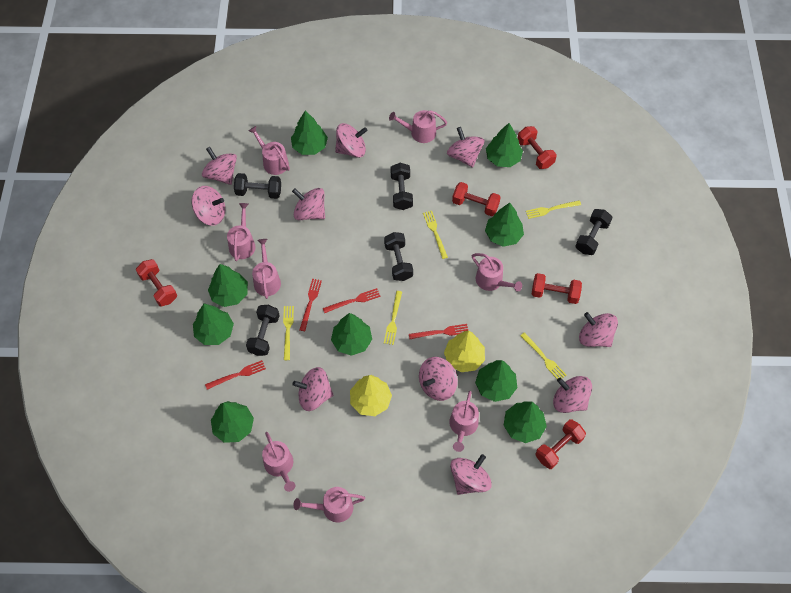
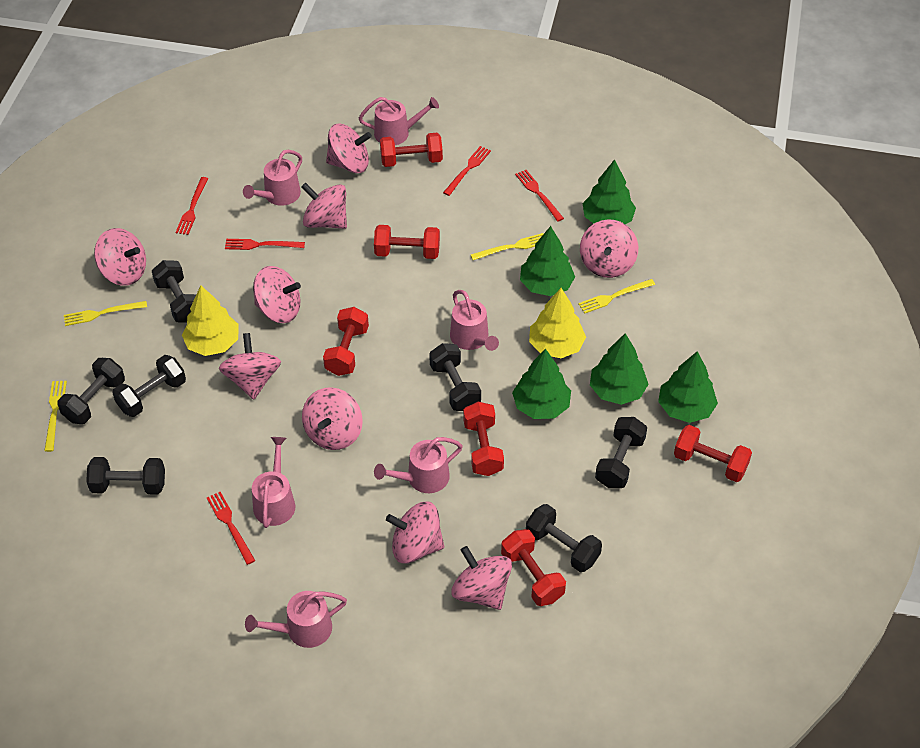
black dumbbell: [234,173,281,199] [246,305,280,356] [384,232,413,281] [391,163,413,210] [575,209,613,255] = 5 -> [57,358,125,424] [86,457,165,495] [112,355,186,417] [152,260,196,322] [429,343,481,411] [526,504,602,572] [595,417,647,488] = 7
green tree: [193,304,234,345] [208,264,248,307] [211,401,254,443] [291,111,328,155] [331,313,372,356] [475,360,517,402] [485,203,524,247] [486,123,523,167] [504,401,547,443] = 9 -> [512,349,571,419] [520,226,575,296] [583,159,636,224] [590,333,648,405] [658,351,718,423] = 5
pink spinning top: [192,186,225,226] [202,147,237,185] [292,188,325,220] [292,367,333,411] [335,123,367,158] [419,357,458,401] [447,127,484,168] [450,454,492,495] [553,376,592,413] [579,312,618,347] = 10 -> [94,228,146,286] [219,333,281,400] [253,266,301,323] [301,183,347,229] [302,387,363,450] [326,124,372,173] [386,501,444,563] [451,546,512,610] [580,220,638,278] = 9
pink watering can: [227,203,256,261] [249,126,290,175] [252,239,281,299] [262,432,296,492] [293,487,365,523] [389,110,447,143] [449,391,479,452] [472,253,522,292] = 8 -> [243,150,302,206] [245,591,347,648] [252,437,295,528] [359,97,439,145] [374,437,463,493] [450,290,499,351] = 6
red dumbbell: [136,259,177,306] [452,182,501,216] [517,126,557,169] [532,273,582,304] [535,419,586,469] = 5 -> [323,307,369,376] [374,225,440,259] [380,133,443,167] [463,402,504,476] [501,529,566,606] [674,425,752,482] = 6
red fork: [205,360,266,390] [300,279,322,331] [323,288,381,313] [409,324,468,339] = 4 -> [176,177,208,235] [207,492,255,565] [225,239,305,250] [443,146,491,196] [515,170,564,221] = 5
yellow fork: [283,306,294,360] [384,291,402,345] [423,211,448,259] [520,332,566,379] [526,200,581,219] = 5 -> [44,381,67,452] [64,301,147,326] [471,233,544,260] [578,279,655,313] = 4

